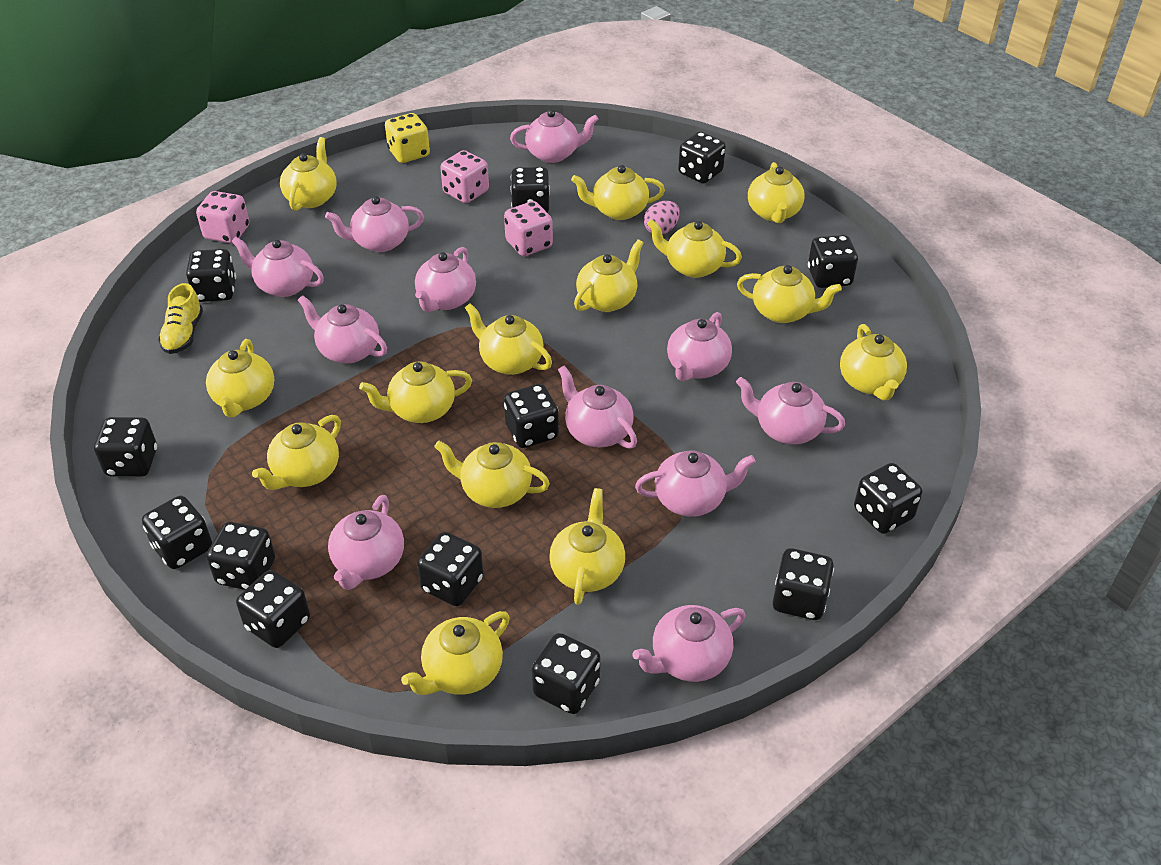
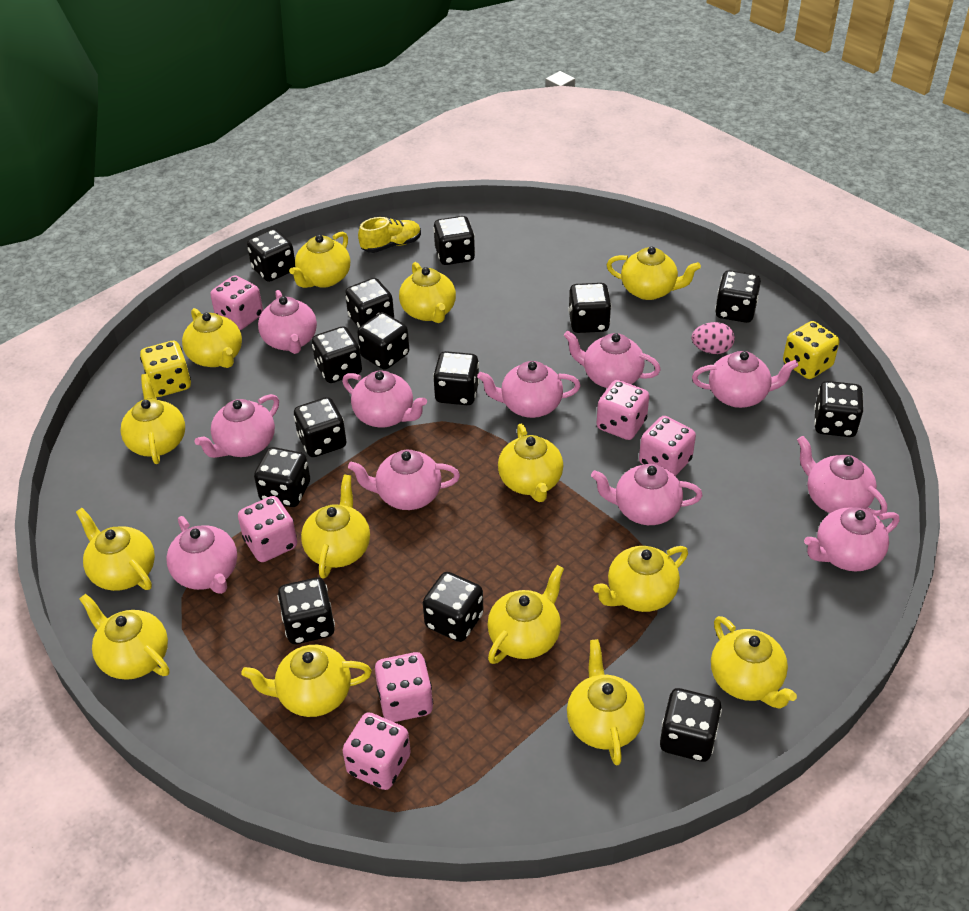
black dice: [94,417,157,477] [142,496,212,569] [186,249,236,302] [206,522,275,590] [236,570,310,648] [417,532,484,606] [504,384,559,448] [511,167,550,213] [532,633,600,714] [678,132,726,183] [773,548,834,620] [808,235,858,288] [854,463,922,534] = 13 -> [247,229,295,282] [254,447,310,507] [278,577,335,644] [294,397,346,457] [312,326,362,383] [345,278,394,328] [357,312,409,370] [423,572,484,642] [433,216,475,265] [433,351,480,405] [568,283,611,333] [660,688,722,762] [715,270,761,323] [814,381,863,437] = 14
pink dice: [196,191,249,243] [440,150,489,203] [504,201,553,256] = 3 -> [210,275,263,330] [238,496,297,562] [342,712,411,790] [375,652,433,722] [597,380,649,440] [639,416,696,476] = 6
yellow dice: [385,113,430,163] = 1 -> [140,341,191,397] [783,321,839,379] = 2

